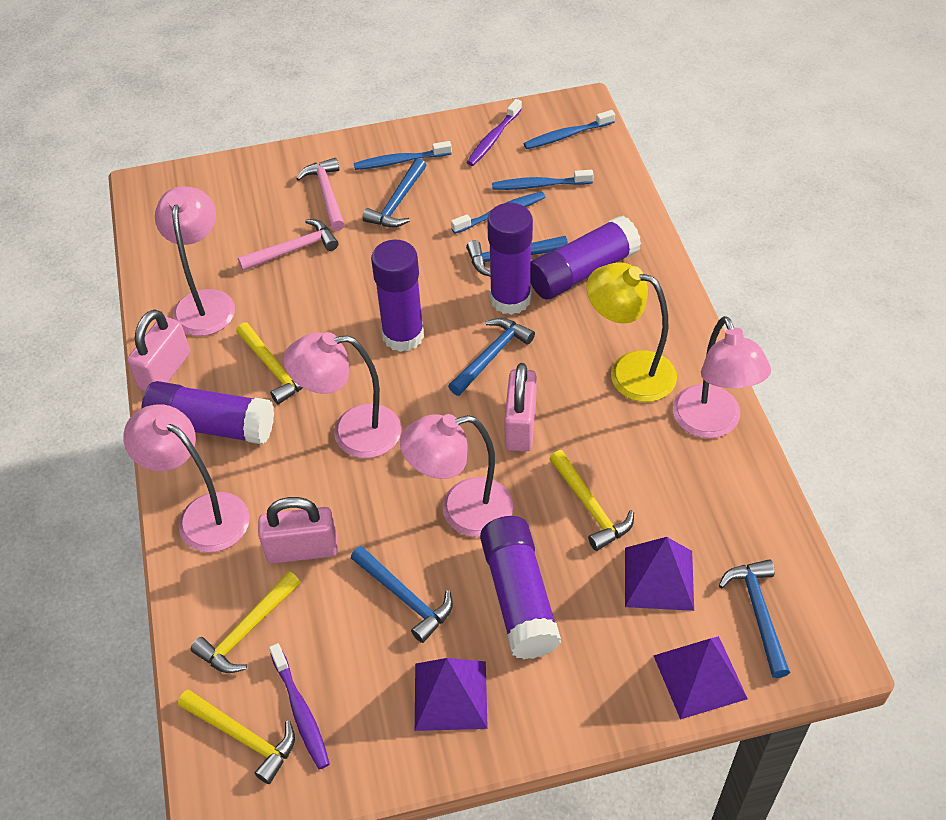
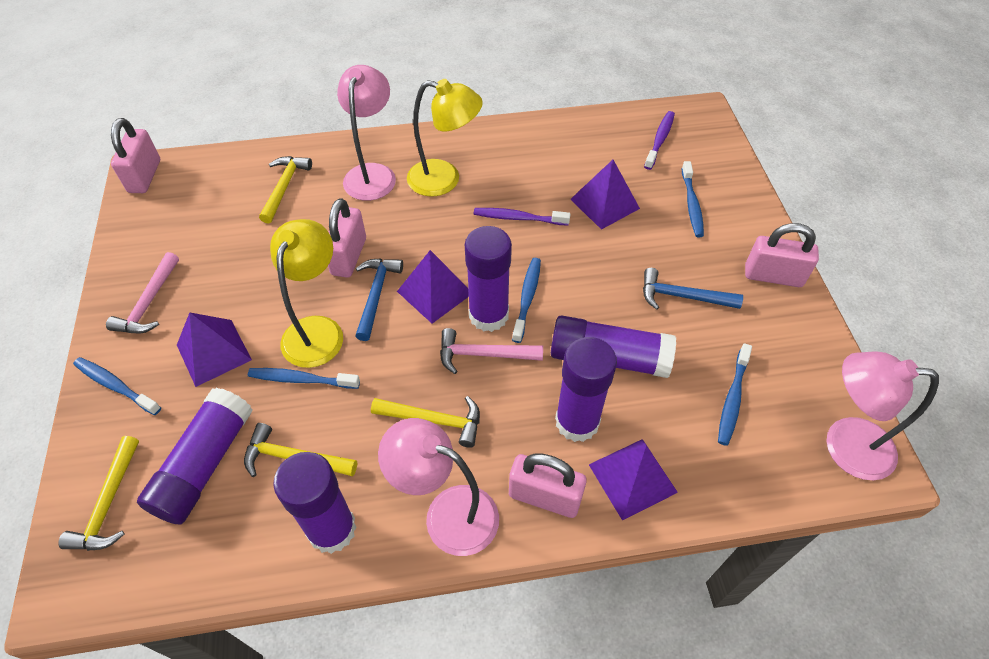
blue hammer: [351,546,453,643] [362,158,426,227] [448,318,535,396] [466,236,568,277] [719,559,790,678] = 5 -> [355,258,403,341] [643,268,743,310] = 2
blue toothbrush: [354,141,452,170] [451,191,545,234] [492,170,594,190] [523,110,615,149] = 4 -> [73,357,161,415] [248,368,360,389] [512,258,541,343] [681,161,704,237] [718,343,752,446] = 5
pink lamp: [123,404,250,552] [155,186,235,336] [283,332,401,458] [400,414,513,537] [673,316,771,438] = 5 -> [337,65,396,201] [378,418,499,556] [827,351,939,480] = 3
pink padlock: [127,309,190,391] [258,497,338,564] [504,363,537,451] = 3 -> [111,118,160,193] [328,198,366,278] [509,453,587,518] [745,223,819,287] = 4
purple pyramid: [415,658,488,731] [625,537,694,611] [653,636,748,720] = 3 -> [177,313,252,387] [397,250,469,324] [570,160,640,230] [589,439,678,521] = 4
yellow lamp: [586,263,677,402] = 1 -> [270,219,343,368] [407,79,483,197] = 2

